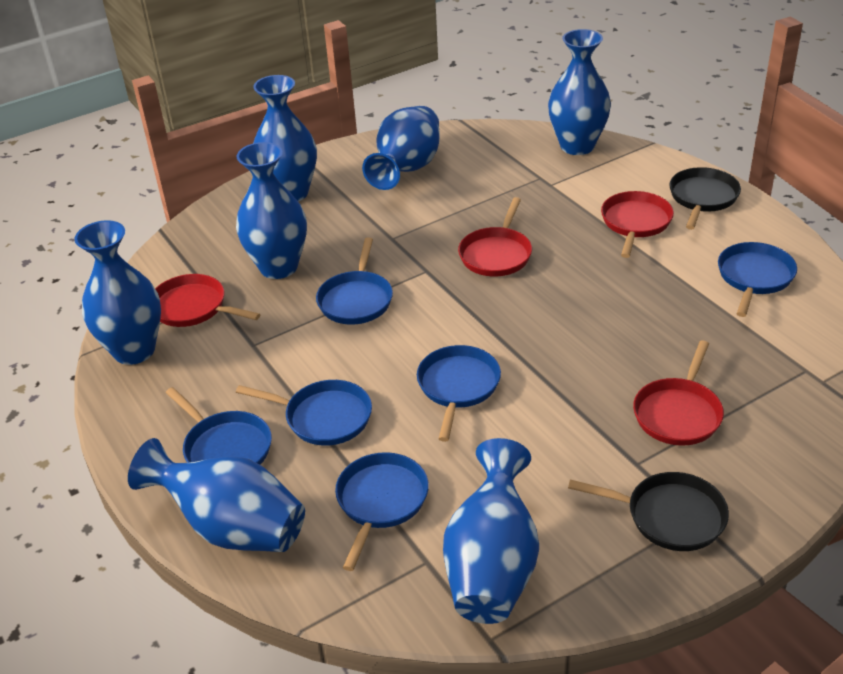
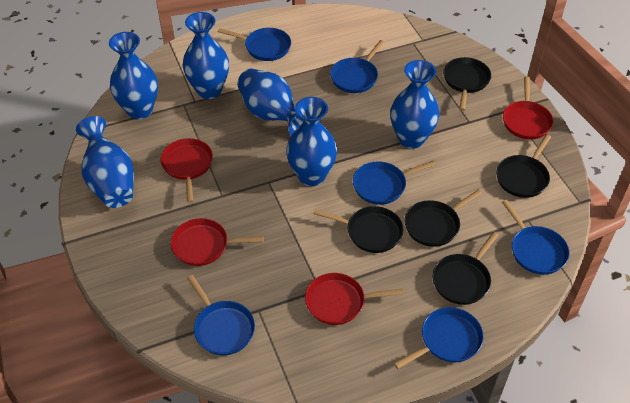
black pan: [568,472,729,551] [669,167,741,230] = 2 -> [313,206,403,253] [404,189,482,247] [432,232,499,305] [443,57,491,111] [496,134,551,198] = 5
blue vase: [74,220,161,365] [128,438,305,552] [236,142,307,279] [253,75,317,202] [362,106,439,190] [443,438,539,624] [548,29,611,155] = 7 -> [76,116,134,208] [109,32,158,119] [183,12,229,99] [237,69,304,135] [286,97,337,186] [390,60,439,149] = 6

